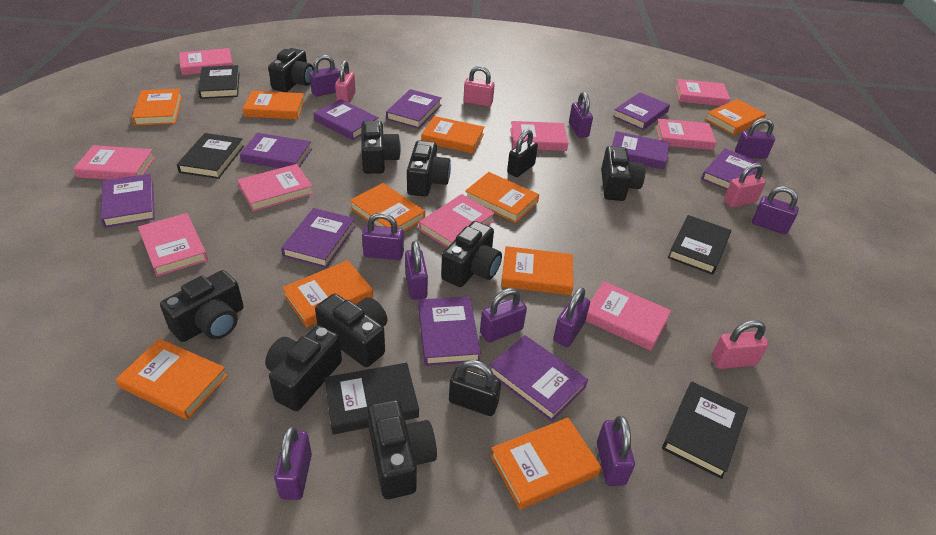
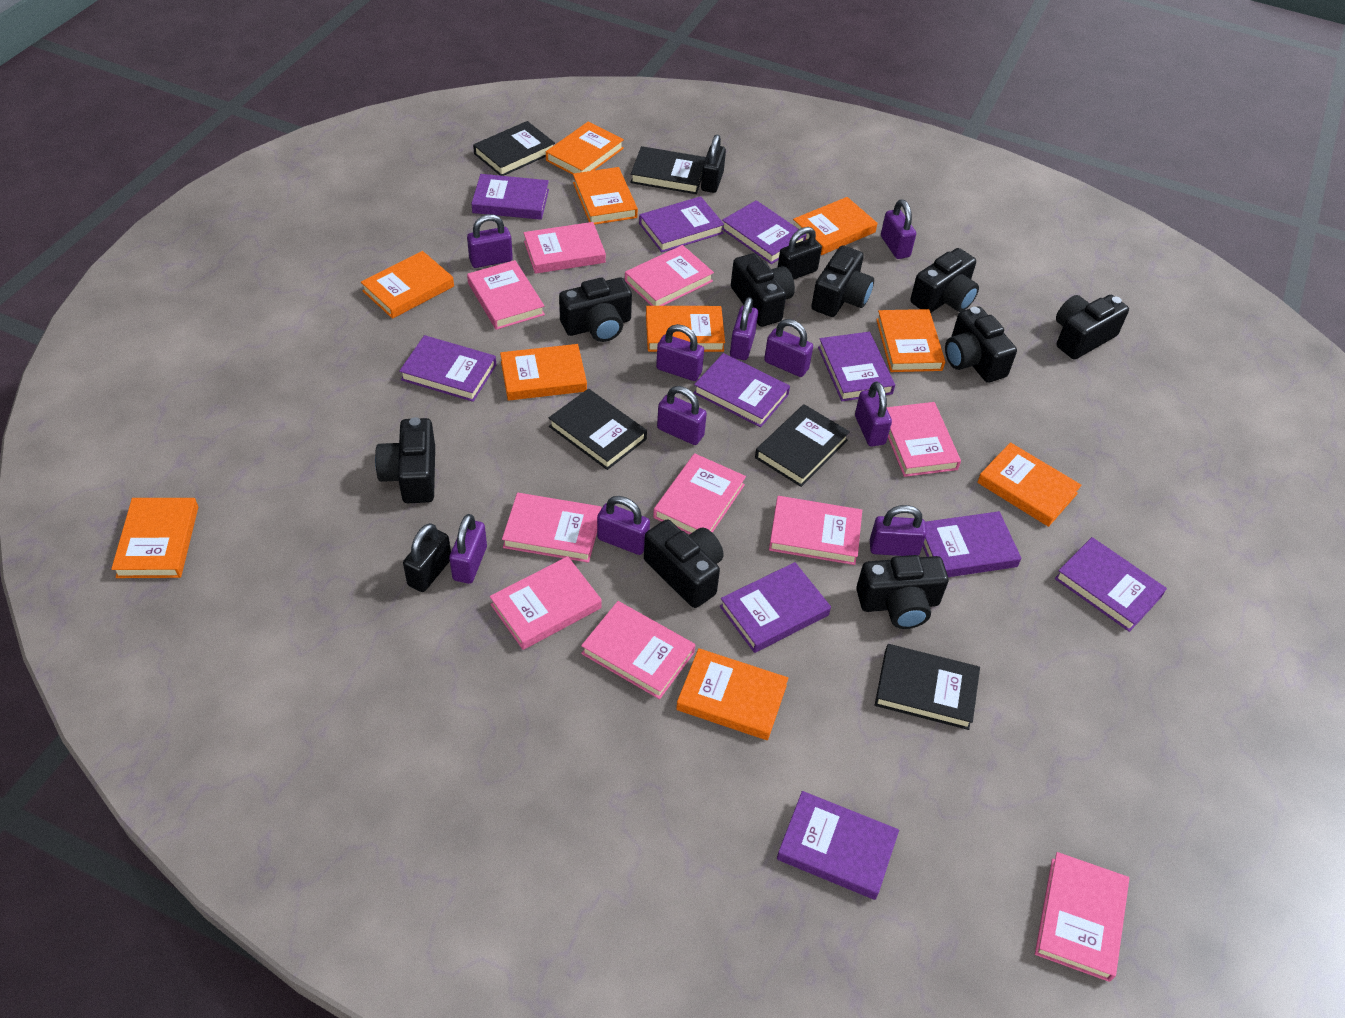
black padlock: [449,360,501,416] [507,129,538,177] = 2 -> [403,523,451,592] [701,135,726,193] [778,227,822,280] = 3
pink book: [74,145,155,180] [138,213,208,276] [179,48,233,75] [237,164,314,212] [419,194,495,247] [510,121,568,151] [586,281,671,351] [656,119,716,150] [675,79,730,106] = 9 -> [467,260,545,330] [490,556,602,650] [502,493,602,563] [524,222,606,274] [581,601,695,699] [625,245,714,306] [653,453,746,535] [769,496,862,565] [887,402,961,477] [1035,852,1129,982] = 10
pink padlock: [335,60,356,103] [463,66,495,107] [711,320,768,369] [724,163,766,208] = 4 -> none = 0

